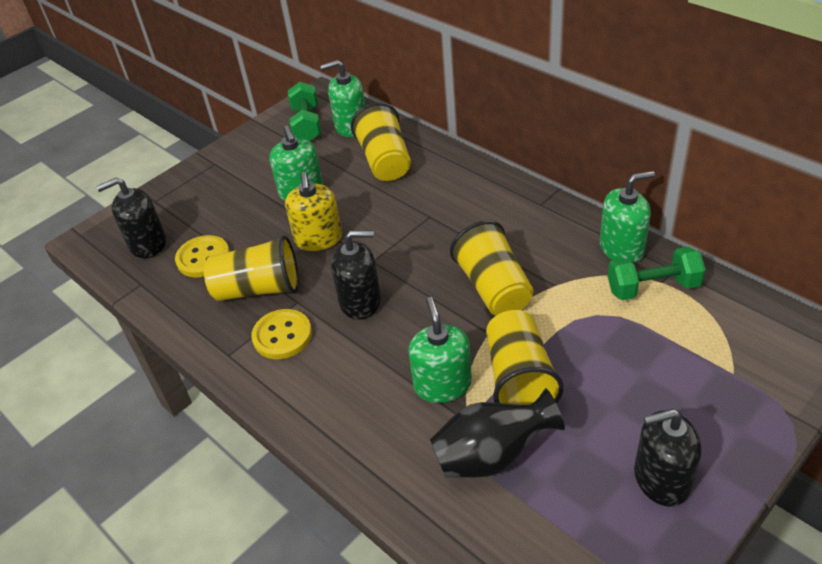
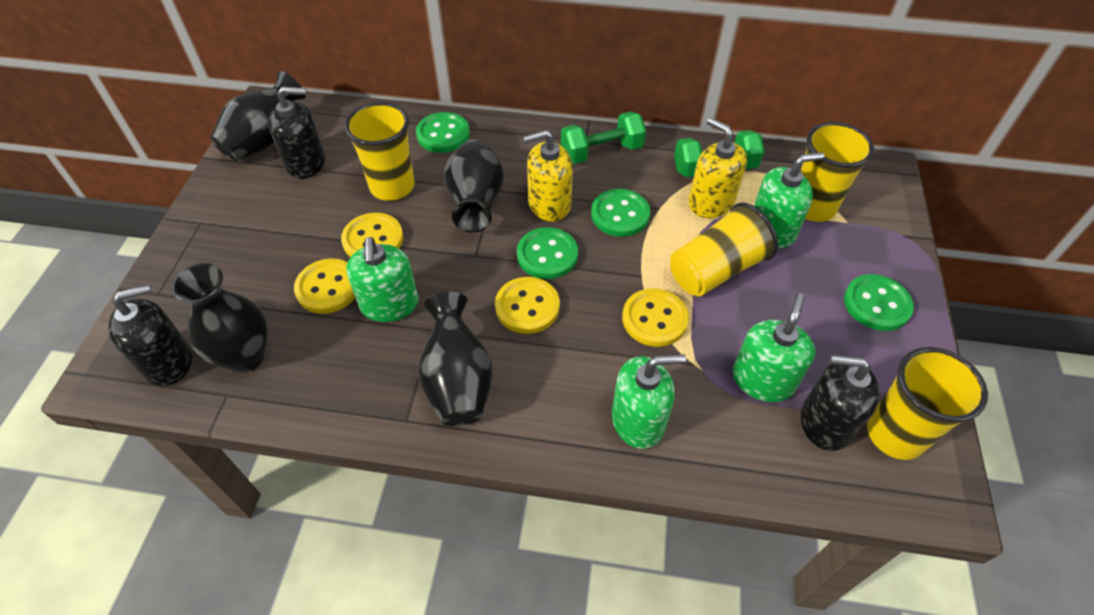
black vase: [430,388,565,478] = 1 -> [171,263,268,373] [211,71,306,161] [418,292,492,426] [444,139,504,232] = 4
green button: none = 0 -> [416,112,470,153] [517,227,578,279] [591,189,650,237] [844,274,914,331] = 4
yellow button: [175,235,230,278] [251,309,312,359] = 2 -> [294,259,355,314] [341,213,403,257] [495,277,560,334] [622,288,689,347] = 4
yellow soap dispenser: [285,172,342,251] = 1 -> [523,130,573,222] [688,118,747,218] = 2

